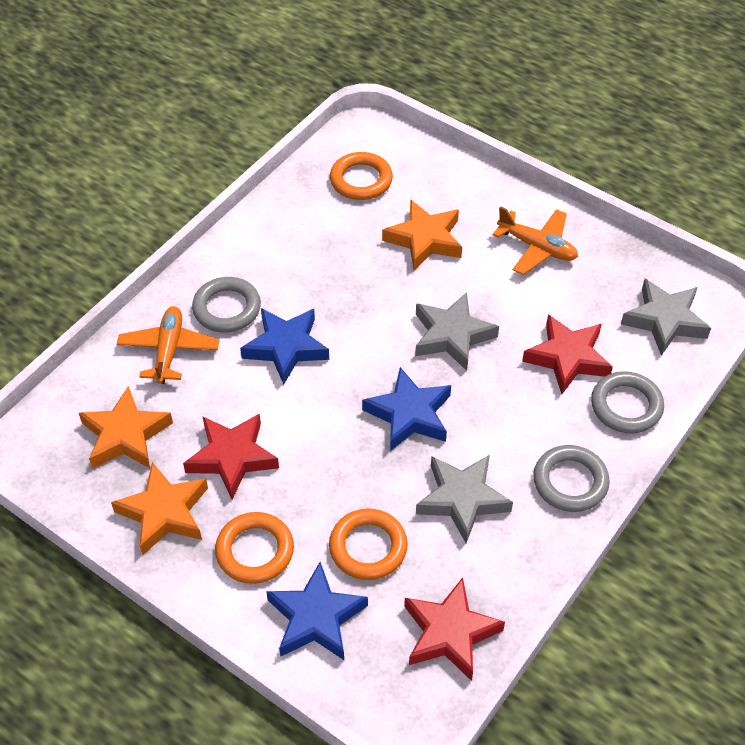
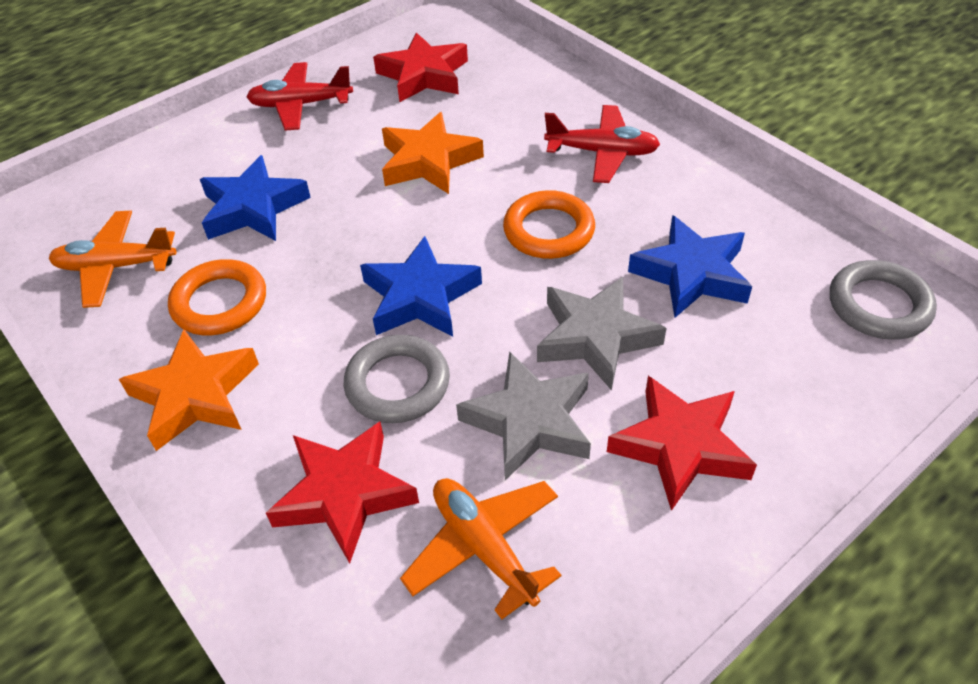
grey ring: [192,277,261,333] [533,445,610,512] [591,371,664,433] = 3 -> [344,335,450,423] [830,260,937,340] = 2
grey star: [415,292,499,371] [416,455,513,543] [621,279,711,356] = 3 -> [456,351,591,480] [537,277,667,390] = 2
orange ring: [215,512,294,584] [329,508,408,580] [330,152,393,200] = 3 -> [168,259,266,335] [503,190,595,259] = 2
orange star: [79,386,173,469] [111,462,208,555] [382,199,462,270] = 3 -> [119,329,259,451] [382,112,484,194] = 2
red plane: none = 0 -> [247,62,353,131] [544,105,660,183] = 2

